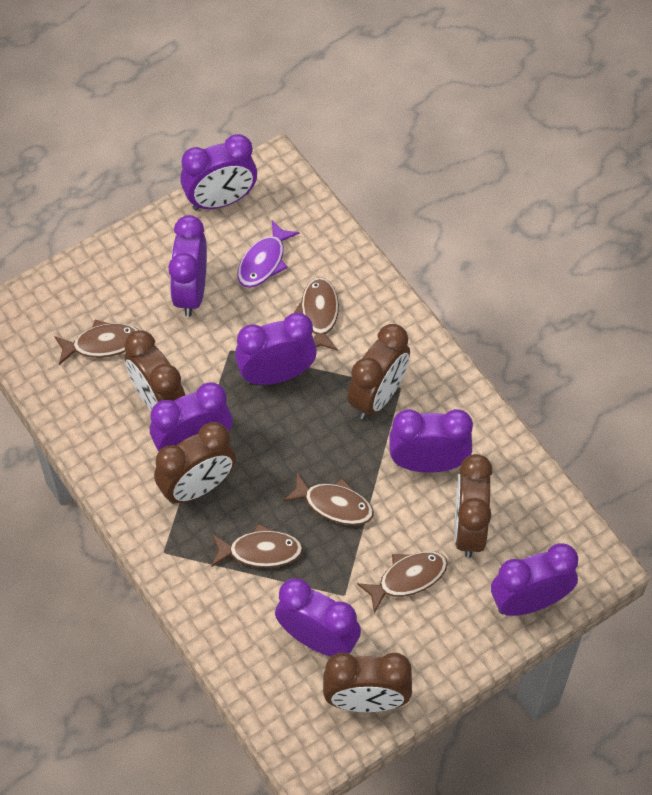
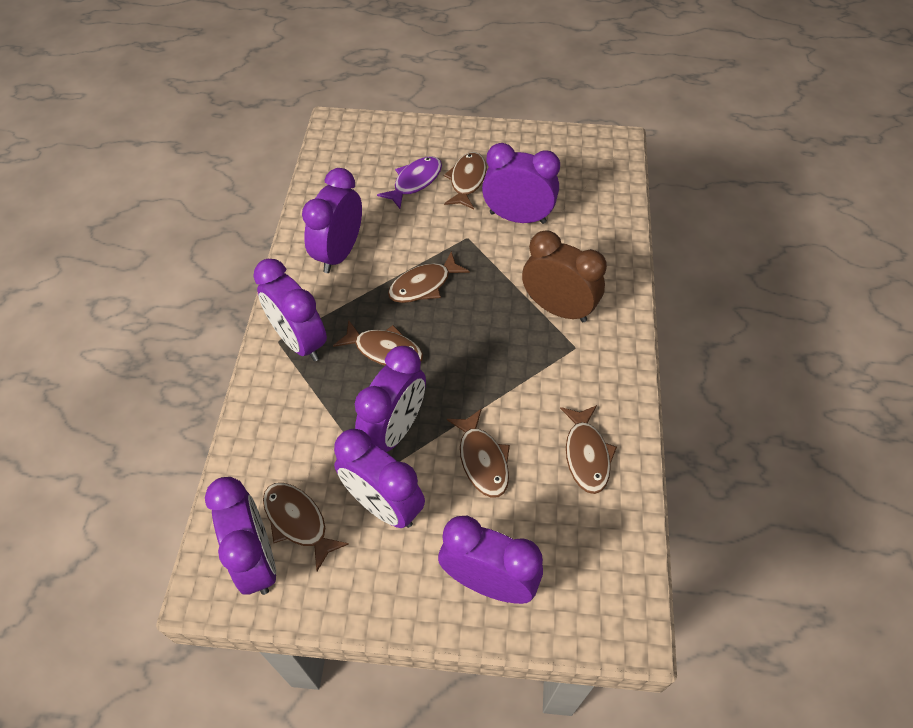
brown clock: [124,330,185,411] [154,422,236,504] [323,653,412,712] [347,324,410,419] [454,454,493,558] = 5 -> [522,230,607,322] = 1
brown fish: [54,320,139,365] [211,524,303,568] [283,473,374,525] [294,277,339,351] [357,551,448,613] = 5 -> [263,483,349,571] [333,320,423,366] [388,251,470,303] [444,152,486,209] [447,408,510,498] [560,405,617,494] = 6

